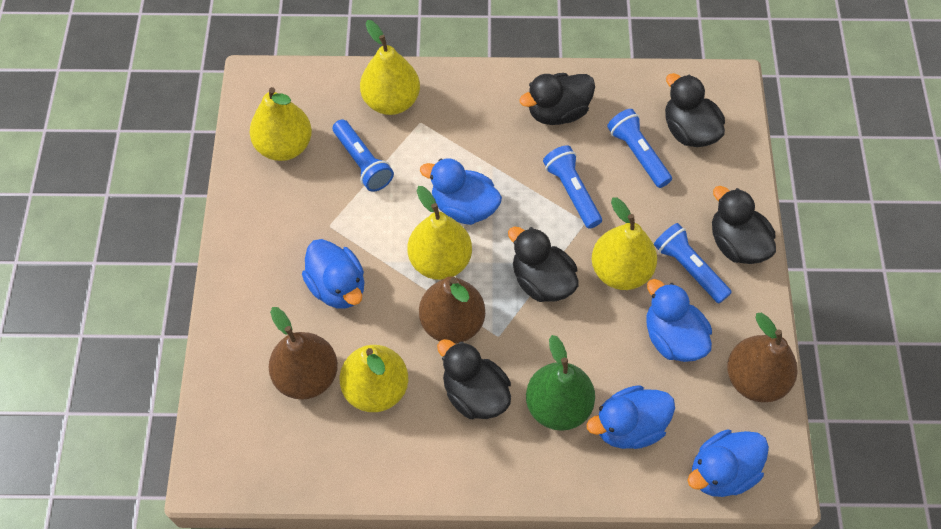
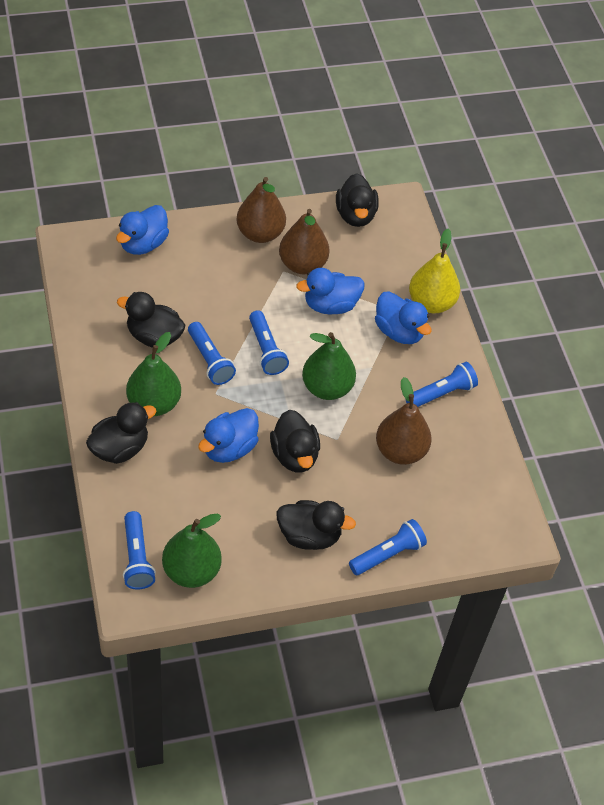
blue duck: [302,239,364,309] [420,158,502,225] [587,385,675,449] [646,279,712,362] [687,429,769,497] = 5 -> [116,205,169,255] [198,408,259,463] [296,268,364,315] [375,291,432,344] = 4
blue flashlight: [333,119,394,192] [543,145,602,229] [607,109,672,188] [654,223,732,303] = 4 -> [123,511,156,590] [188,322,236,385] [249,310,289,375] [349,519,427,575] [406,362,478,407] = 5
green pear: [526,335,595,431] = 1 -> [126,332,181,416] [162,513,222,588] [302,332,356,400] = 3
yellow pear: [250,87,312,161] [340,345,408,412] [360,20,420,115] [408,186,472,280] [592,197,657,290] = 5 -> [409,229,460,313] = 1

